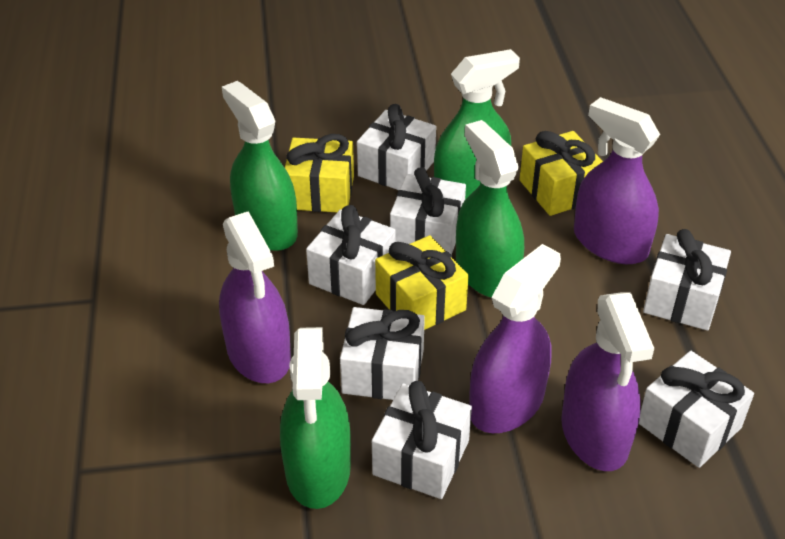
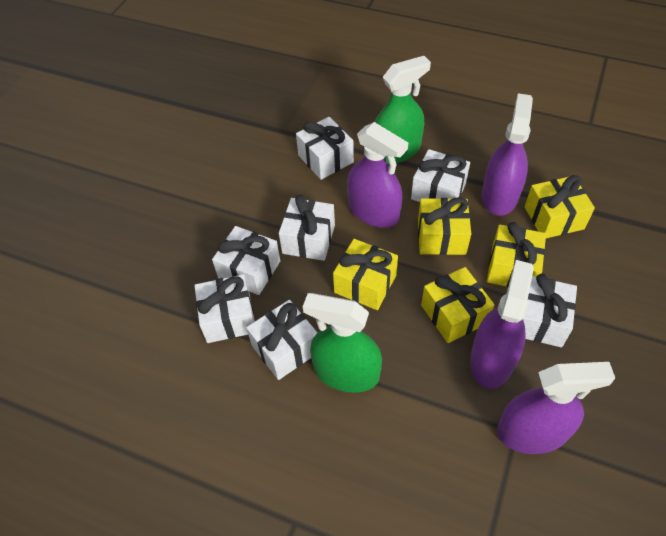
green spray bottle: [222,81,298,251] [280,327,351,509] [434,49,520,199] [456,120,524,298] = 4 -> [303,293,382,393] [375,56,431,164] = 2
yellow gift: [285,134,354,212] [375,235,469,330] [519,131,603,216] = 3 -> [333,239,398,310] [418,197,471,255] [421,267,495,343] [487,222,546,287] [524,175,595,238] = 5

